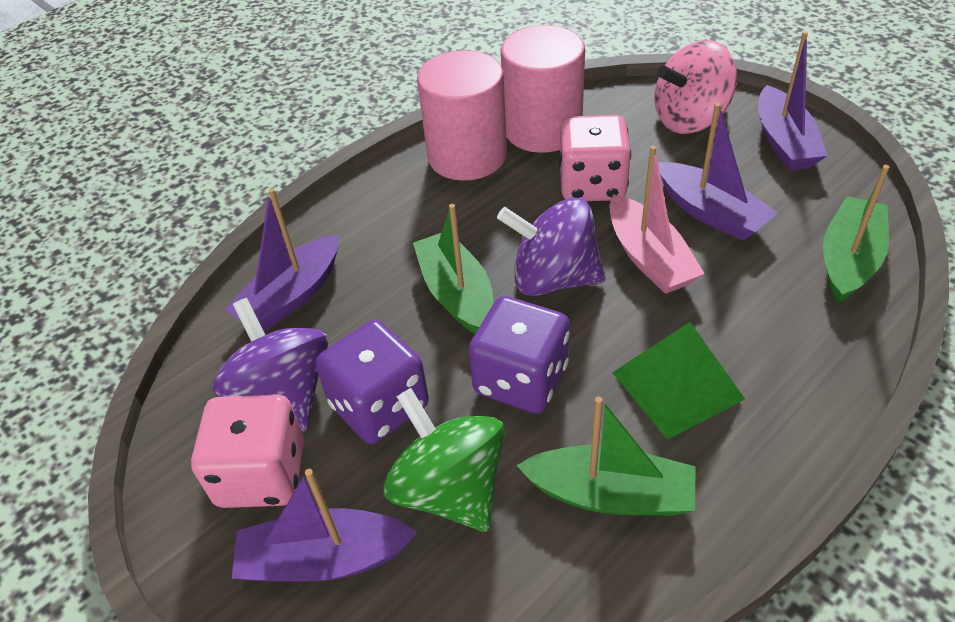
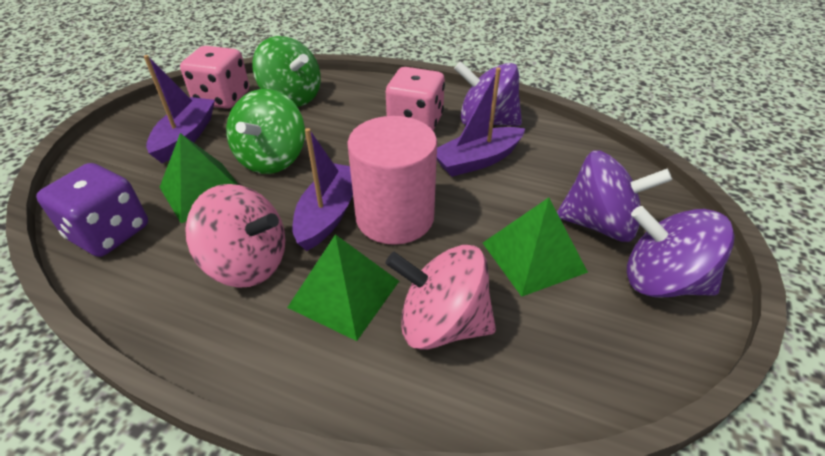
green boat: [413,204,494,334] [516,396,696,516] [823,165,889,303] = 3 -> none = 0
green pyramid: [612,322,745,440] = 1 -> [159,133,239,223] [287,234,399,341] [483,198,588,297] = 3
green spinning top: [383,388,505,532] = 1 -> [226,89,305,174] [253,36,321,107] = 2
pink boat: [610,146,705,294] = 1 -> none = 0
pink cylinder: [417,50,507,181] [501,25,585,153] = 2 -> [347,116,437,245] = 1
pink spinning top: [654,40,737,134] = 1 -> [185,184,286,288] [385,245,496,350] = 2
purple boat: [224,188,339,332] [232,469,418,582] [658,103,778,241] [758,31,827,170] = 4 -> [144,55,215,163] [292,128,353,251] [437,67,525,177] = 3
purple dice: [315,320,429,444] [468,296,570,413] = 2 -> [36,163,148,257] = 1
purple spinning top: [212,298,328,432] [497,197,605,296] = 2 -> [454,61,522,126] [557,150,672,242] [627,206,735,298] = 3

